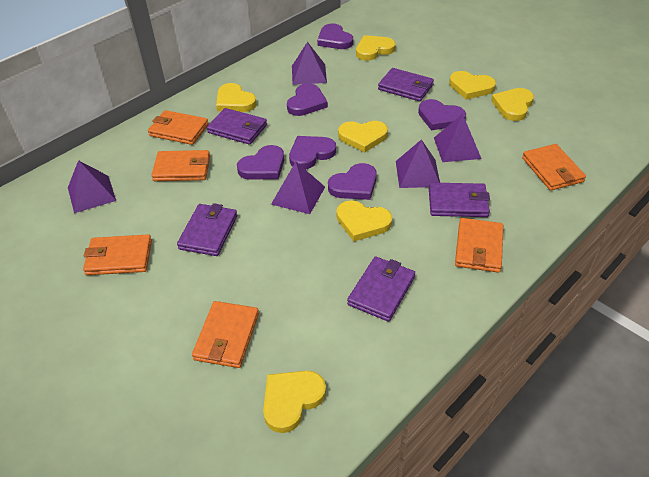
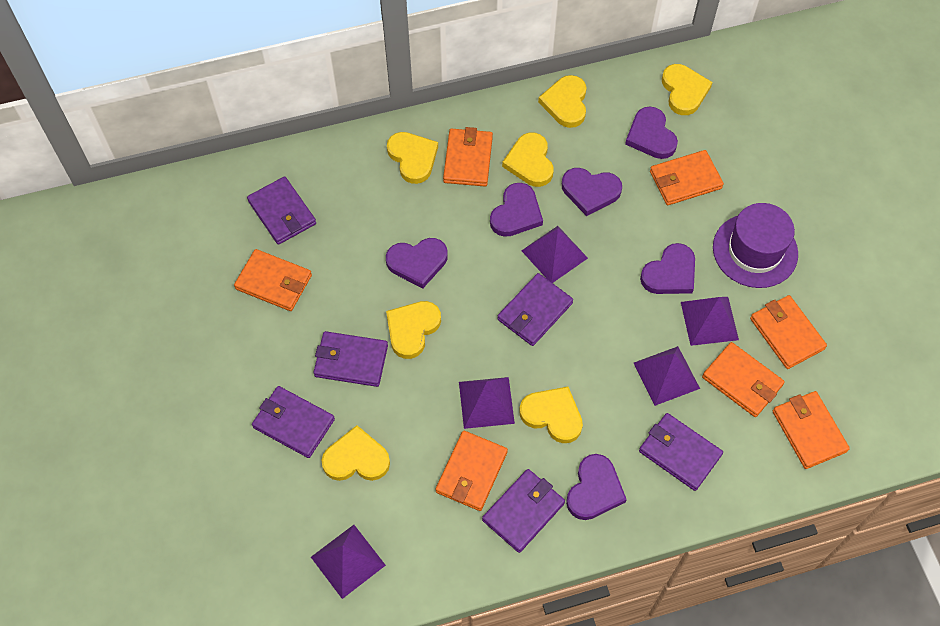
orange wallet: [83,234,152,275] [148,110,209,145] [151,150,210,181] [192,301,259,368] [455,218,503,273] [522,144,586,191] = 6 -> [234,249,312,311] [435,431,508,511] [443,127,493,186] [650,150,724,205] [702,342,785,417] [750,295,827,369] [773,391,850,469] = 7
purple hat: none = 0 -> [713,203,798,288] = 1
purple wallet: [177,203,237,256] [207,108,267,145] [347,256,415,322] [378,68,434,101] [429,182,490,217] = 5 -> [247,177,316,245] [252,386,335,458] [313,331,388,387] [482,469,565,553] [497,273,573,346] [639,413,723,491] = 6

